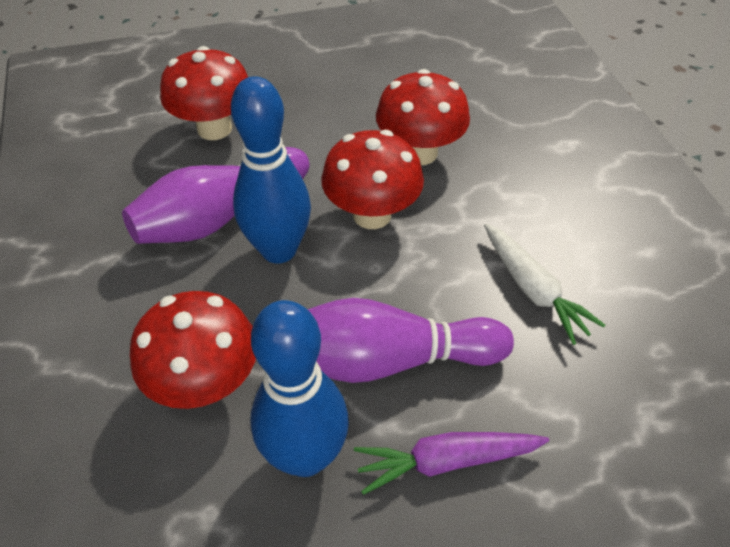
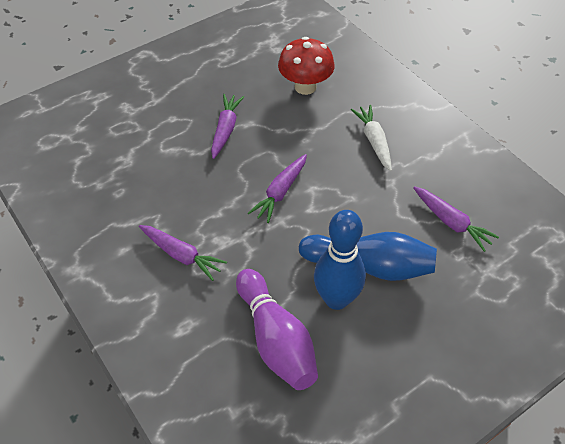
purple bowling pin: [122,147,310,244] [307,298,514,383] = 2 -> [236,269,318,390] = 1
purple carrot: [354,432,549,495] = 1 -> [139,225,227,281] [211,94,244,159] [248,154,307,223] [413,186,499,252] = 4
red mushroom: [130,291,256,409] [160,46,248,140] [321,130,424,229] [376,69,470,165] = 4 -> [278,37,335,95] = 1

